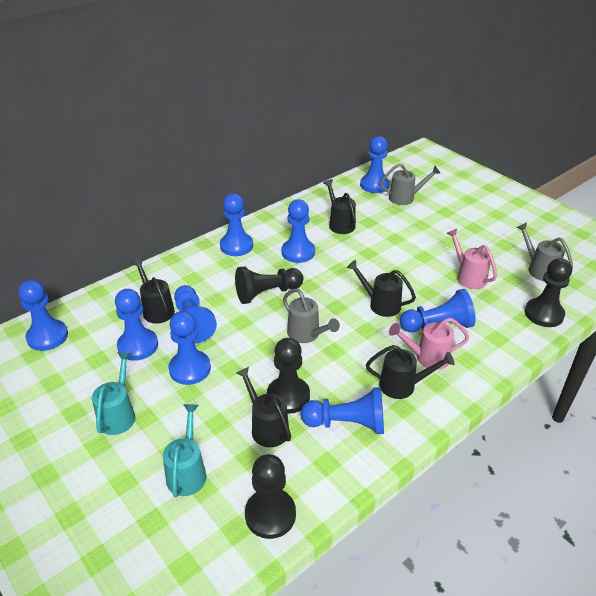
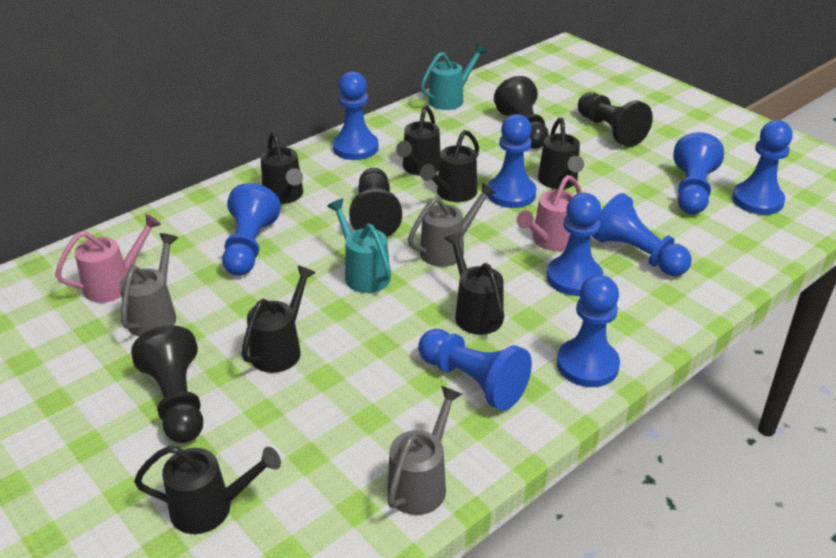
black watering can: [132,258,175,324] [236,367,291,447] [323,179,356,234] [347,260,416,317] [366,345,455,399] = 5 -> [134,446,281,534] [241,265,316,373] [261,131,303,204] [396,106,441,176] [420,130,479,202] [444,232,504,335] [538,117,584,189] = 7

